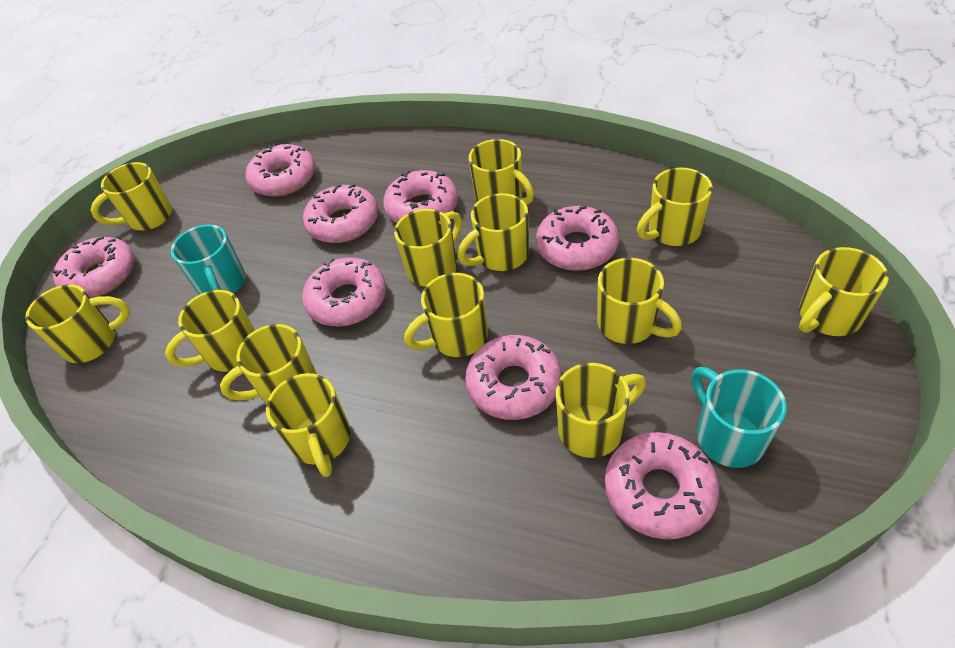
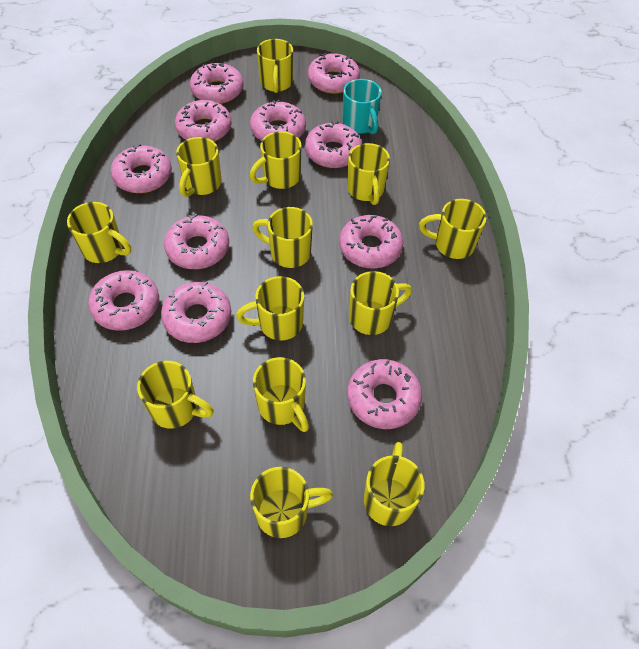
pink donut: [52,237,135,298] [246,143,316,197] [302,258,386,327] [303,184,378,243] [383,170,458,223] [465,335,562,420] [536,206,619,271] [605,432,719,539] = 8 -> [88,270,159,331] [111,144,172,193] [161,281,231,343] [164,214,229,269] [175,100,232,142] [190,63,244,104] [250,100,306,141] [305,121,362,168] [308,53,360,94] [339,215,403,269] [347,359,422,429] = 11
turquoise mug: [171,224,246,295] [692,367,787,468] = 2 -> [342,79,382,134] = 1

